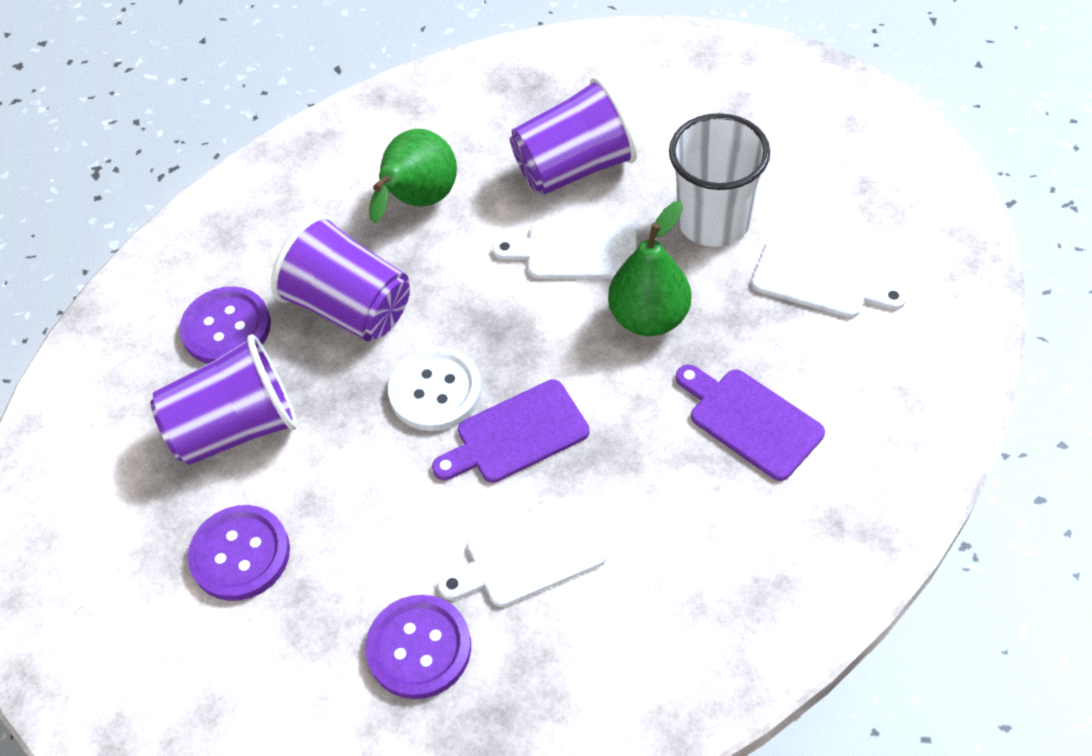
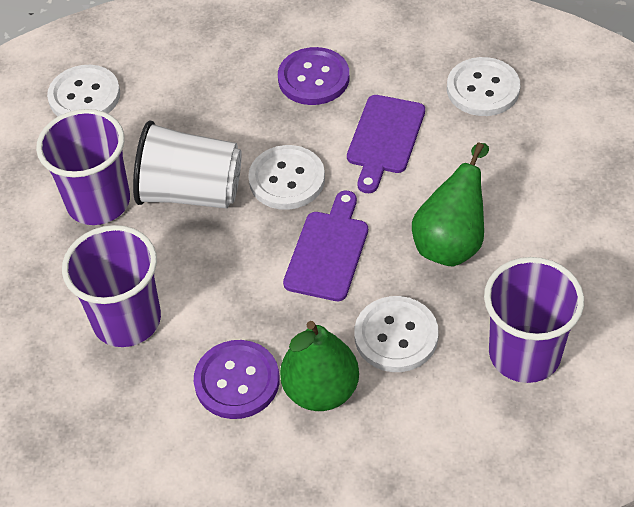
purple button: [179,286,271,364] [188,505,290,601] [365,595,471,699] = 3 -> [194,340,280,419] [278,47,349,105] = 2
white button: [388,347,482,431] = 1 -> [47,65,120,117] [248,145,325,210] [354,296,439,372] [447,57,520,116] = 4
white cutting board: [438,496,607,607] [492,220,637,279] [752,235,907,318] = 3 -> none = 0

